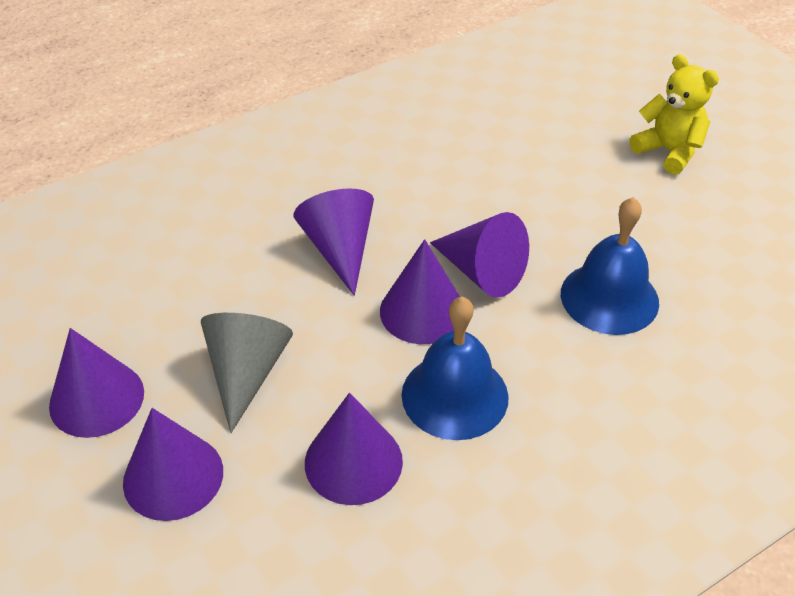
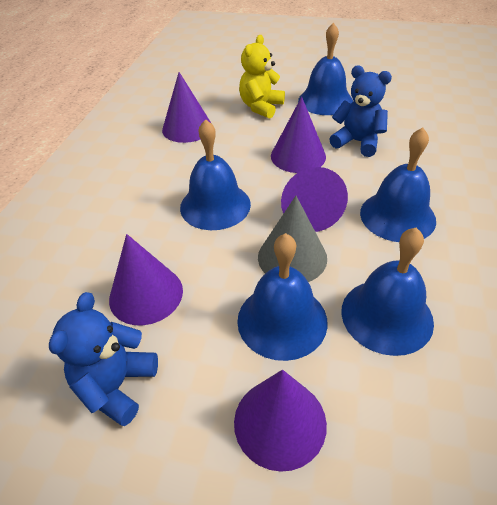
blue bell: [402,297,509,440] [561,197,659,335] = 2 -> [180,119,251,230] [237,233,328,361] [298,23,353,115] [341,228,434,356] [360,127,436,242] = 5
blue teddy bear: none = 0 -> [49,292,158,426] [329,65,392,157] = 2
purple cone: [49,328,144,438] [123,408,223,521] [294,188,374,296] [305,393,403,505] [380,239,460,344] [430,212,529,298] = 6 -> [109,234,183,325] [162,72,212,143] [234,370,327,472] [271,97,326,173] [281,167,348,232] = 5

